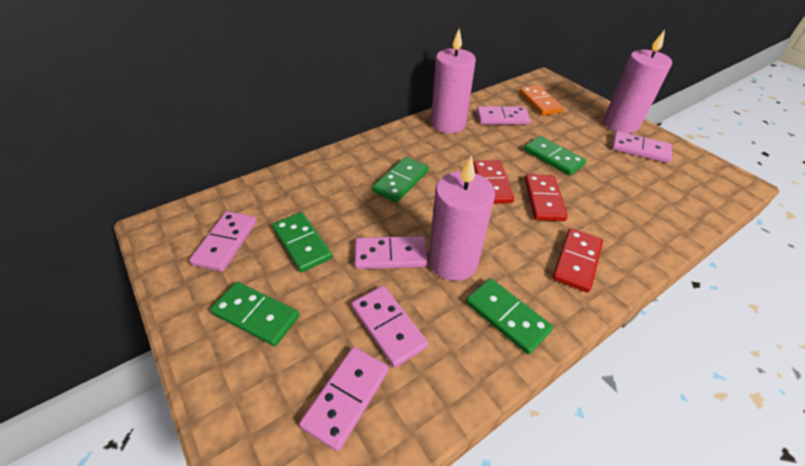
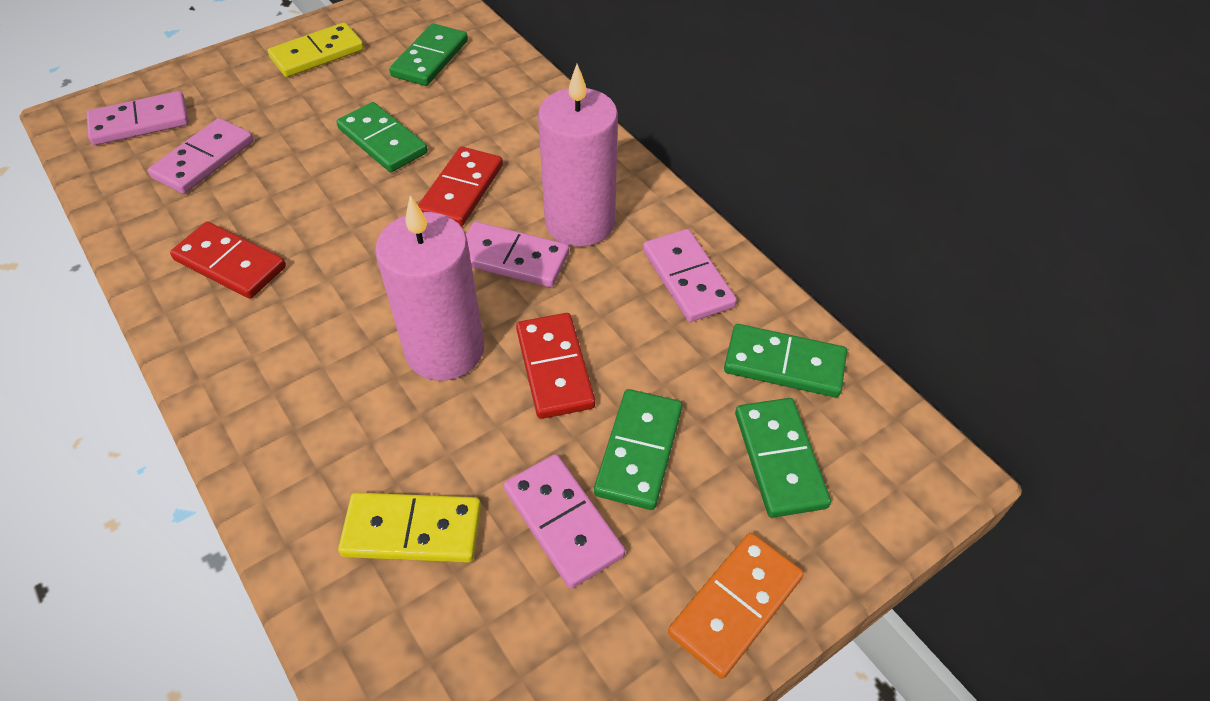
pink candle: [429,156,495,281] [431,29,476,133] [603,30,672,133] = 3 -> [375,196,484,381] [538,64,618,247] = 2
pink domino: [189,211,257,272] [299,347,389,451] [351,286,428,368] [354,236,428,269] [476,106,530,124] [612,131,672,163] = 6 -> [87,91,189,145] [148,118,254,194] [466,222,569,287] [504,454,625,589] [643,229,737,322] = 5
yellow domino: none = 0 -> [268,22,364,77] [338,492,481,563] = 2

